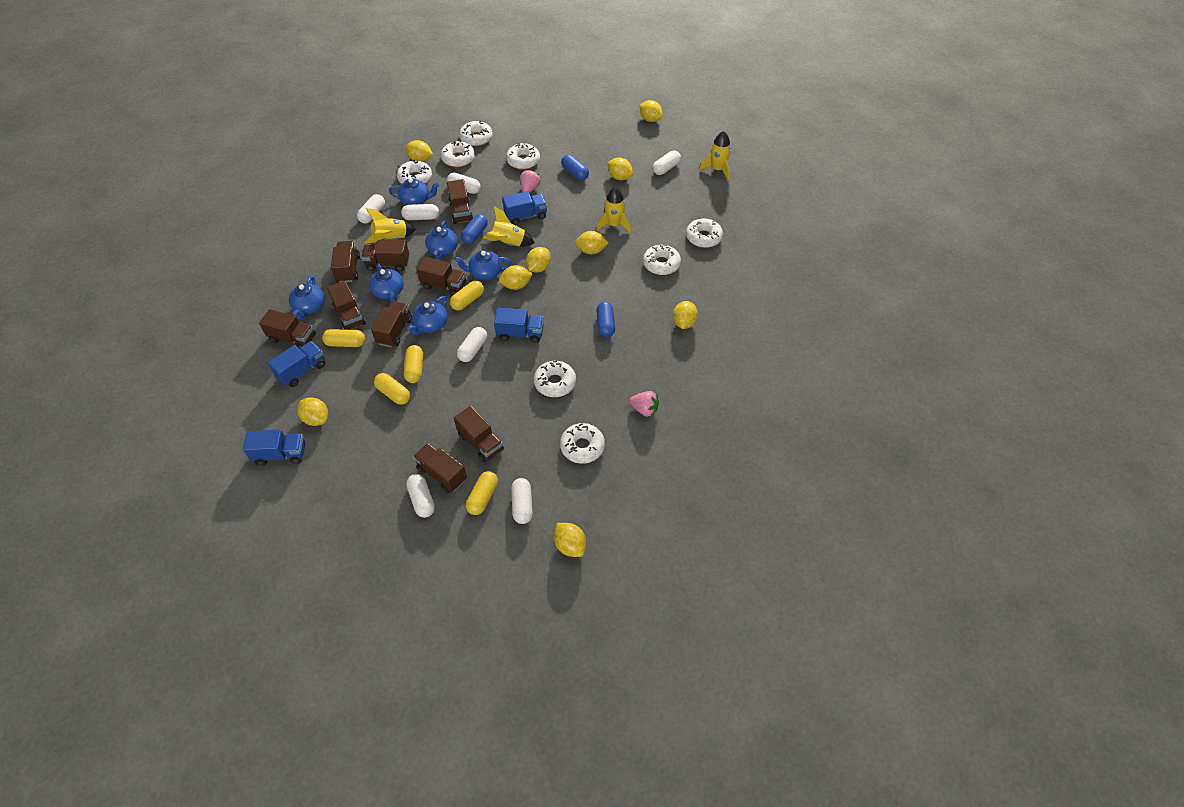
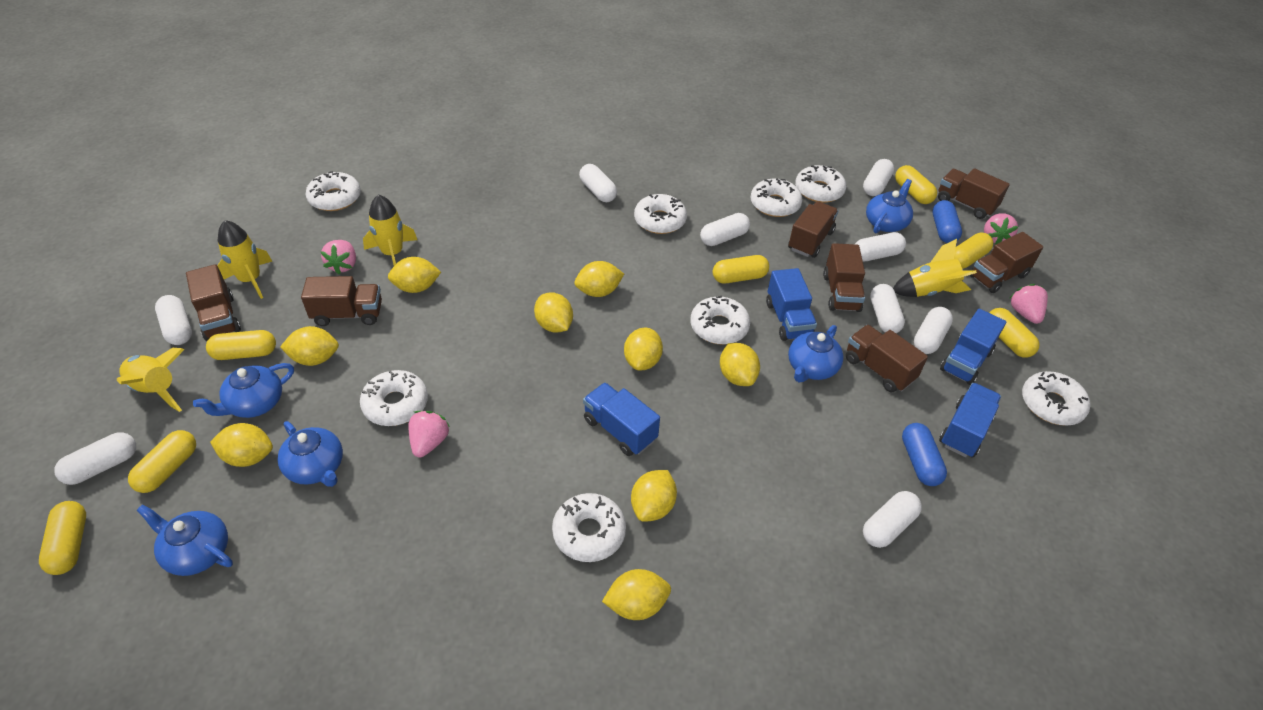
blue capsule: [461,214,488,244] [561,155,589,180] [596,301,615,337] = 3 -> [902,423,947,486] [932,200,962,243] = 2
blue teapot: [289,276,325,319] [369,263,404,301] [389,178,439,205] [407,296,448,335] [425,221,458,260] [454,250,512,280] = 6 -> [136,504,233,576] [193,363,294,418] [277,421,343,487] [788,325,844,382] [866,179,913,233] = 5
brown truck: [259,309,316,349] [327,281,366,330] [331,241,360,282] [361,240,409,271] [371,301,412,347] [413,443,467,493] [417,257,466,296] [447,179,473,224] [454,406,504,463] = 9 -> [186,264,241,341] [301,276,382,326] [788,201,839,258] [823,243,865,312] [846,325,928,393] [938,168,1010,219] [970,232,1043,293] = 7
pink strawberry: [520,169,541,193] [629,391,659,417] = 2 -> [321,240,356,274] [408,411,450,458] [984,213,1018,244] [1010,284,1048,324] = 4
white capsule: [357,194,385,224] [401,204,439,220] [406,474,435,518] [447,173,481,194] [457,327,487,362] [511,478,533,524] [653,150,681,175] = 7 -> [54,432,136,485] [155,295,192,345] [579,164,617,202] [700,213,750,246] [855,232,906,261] [863,159,894,196] [863,491,922,548] [870,284,905,333] [914,307,953,354] = 9
yellow capsule: [322,329,365,347] [374,373,410,405] [404,345,423,383] [450,280,484,311] [466,471,498,515] = 5 -> [39,501,86,575] [128,430,196,493] [206,330,276,360] [713,255,769,283] [895,165,937,204] [954,233,993,269] [989,308,1039,358] = 7

